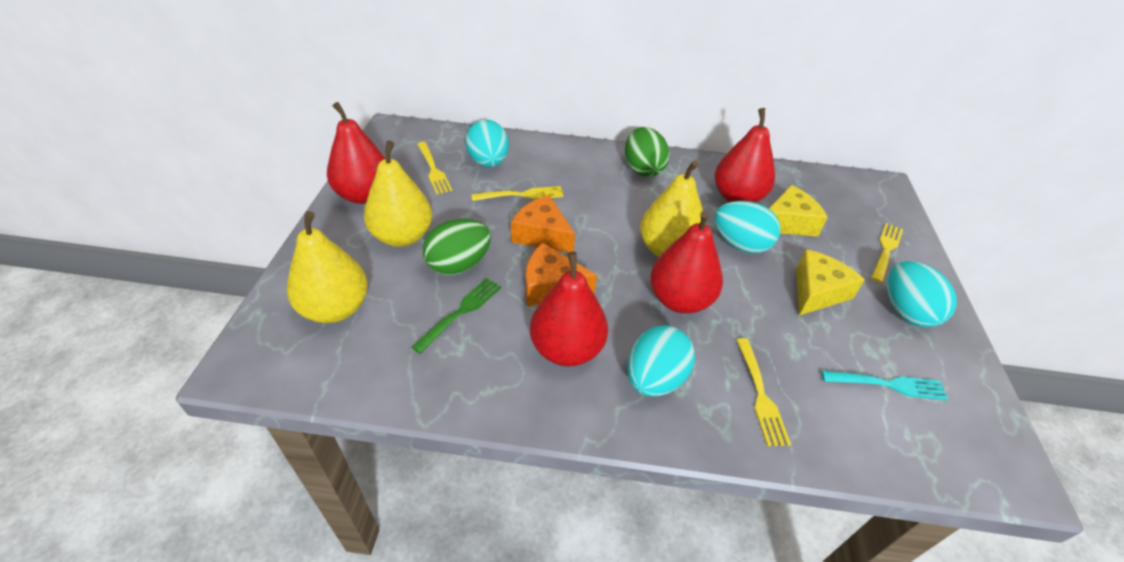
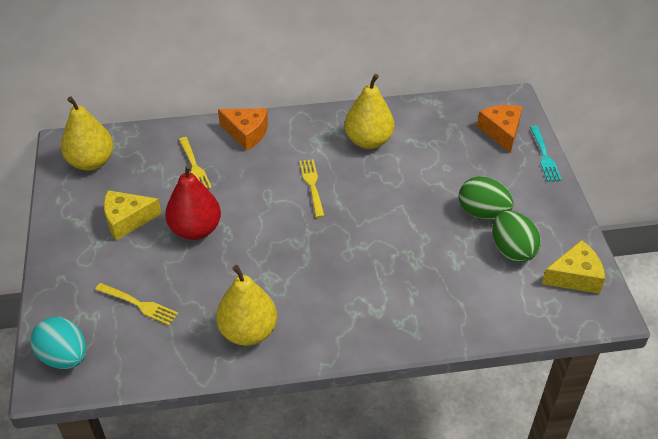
green fork: [412,278,501,354] = 1 -> none = 0
red pear: [327,102,386,204] [530,251,608,367] [650,211,723,314] [714,108,775,203] = 4 -> [165,164,221,240] = 1
turquoise egg: [465,120,509,167] [627,325,695,397] [714,201,780,253] [887,261,957,327] = 4 -> [31,317,87,369] = 1
yellow fork: [417,142,452,194] [471,186,564,201] [737,338,791,446] [871,223,903,283] = 4 -> [95,283,178,326] [179,137,212,189] [300,159,325,218] = 3

